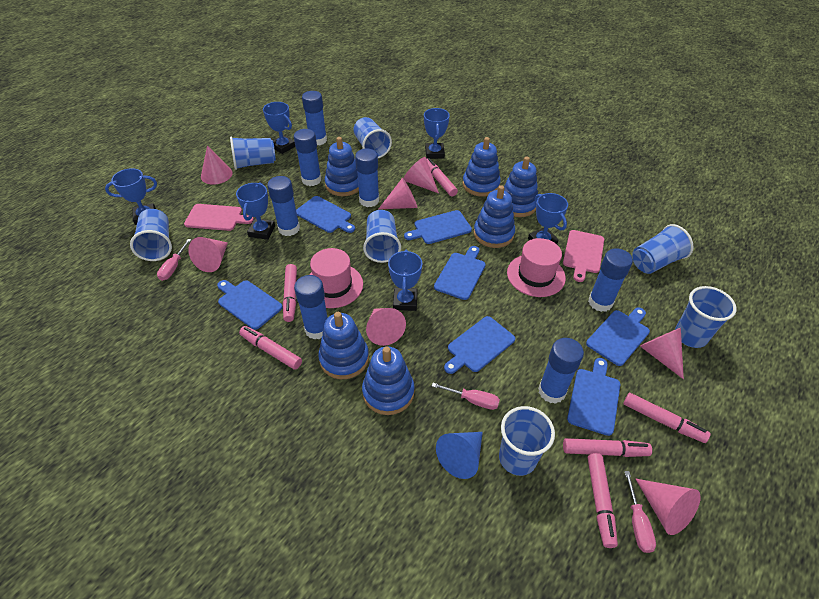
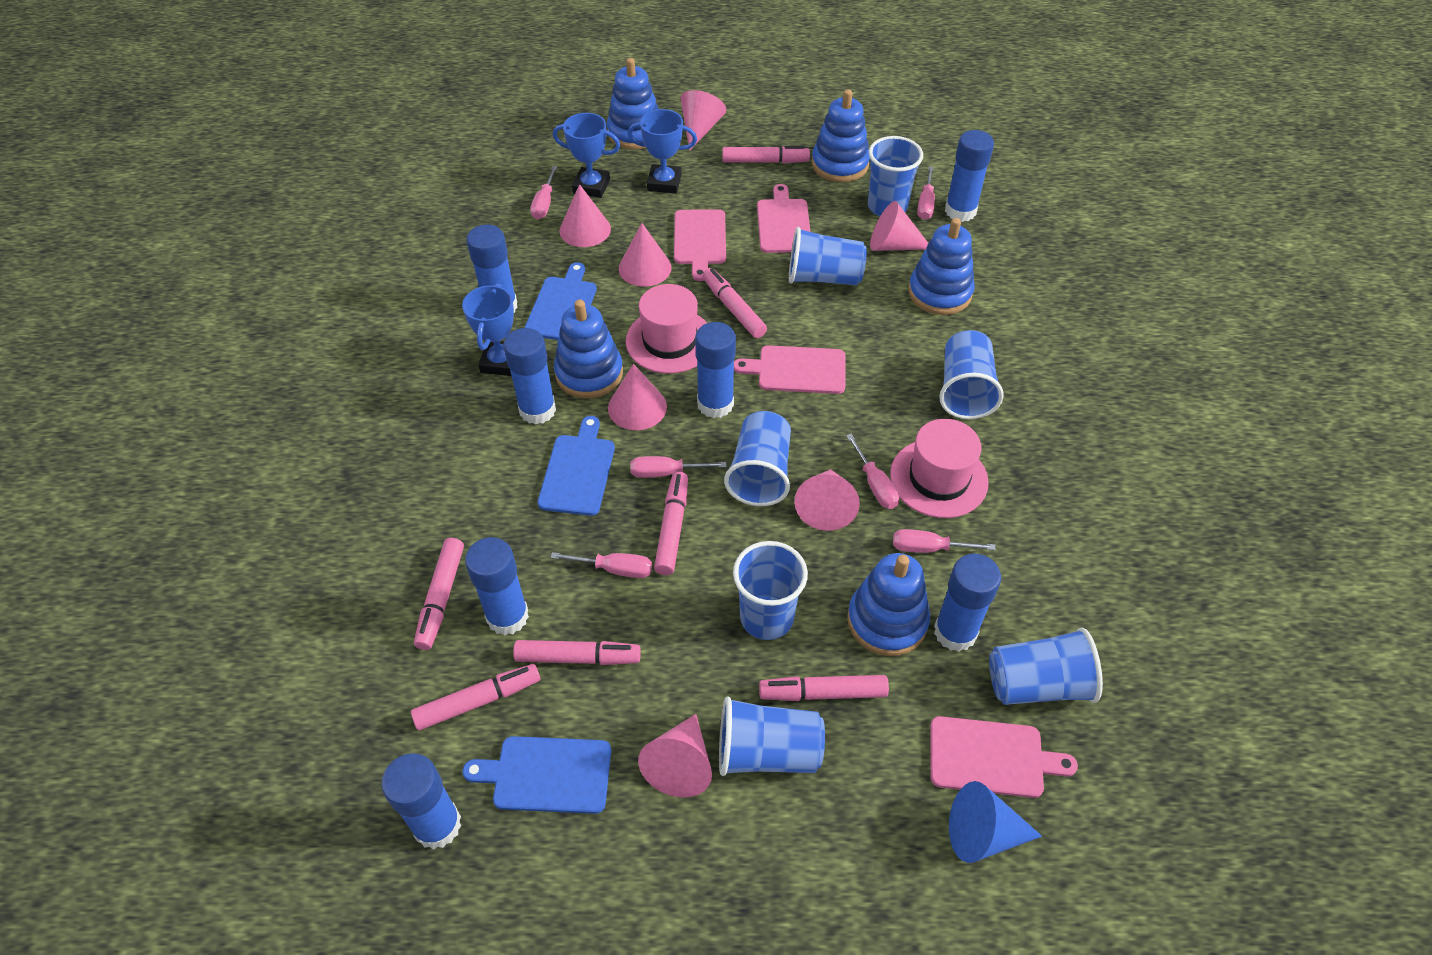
blue cutting board: [217,280,283,330] [296,196,355,233] [404,210,472,244] [434,246,486,300] [444,316,515,374] [567,358,620,436] [586,307,650,366] = 7 -> [463,736,611,814] [524,262,597,340] [538,416,615,516] = 3
blue stacking toy: [318,312,369,379] [325,137,359,196] [362,347,414,415] [462,137,501,197] [473,185,515,248] [504,156,538,217] = 6 -> [554,299,623,398] [607,58,659,149] [812,89,870,182] [847,553,930,656] [908,218,975,315] = 5
blue trophy: [105,168,157,225] [236,182,275,240] [263,102,295,154] [388,250,422,311] [424,108,450,159] [528,193,568,244] = 6 -> [462,284,514,376] [553,113,620,198] [628,109,697,193] = 3
pink cutting board: [184,204,254,231] [563,230,604,282] = 2 -> [674,209,726,281] [734,345,845,394] [757,184,810,253] [930,716,1078,798] = 4
pink marker: [239,326,302,370] [283,264,297,322] [427,158,458,196] [563,438,652,457] [588,453,618,548] [623,393,710,443] = 6 -> [411,664,540,730] [414,538,464,650] [513,640,641,665] [654,472,688,575] [703,268,767,338] [722,146,810,164] [759,675,889,701] = 7
pink screwdriver: [157,239,191,281] [432,383,500,410] [624,471,656,553] = 3 -> [530,166,557,220] [550,552,652,578] [630,456,727,478] [846,434,899,509] [893,529,996,553] [917,166,935,220] = 6

